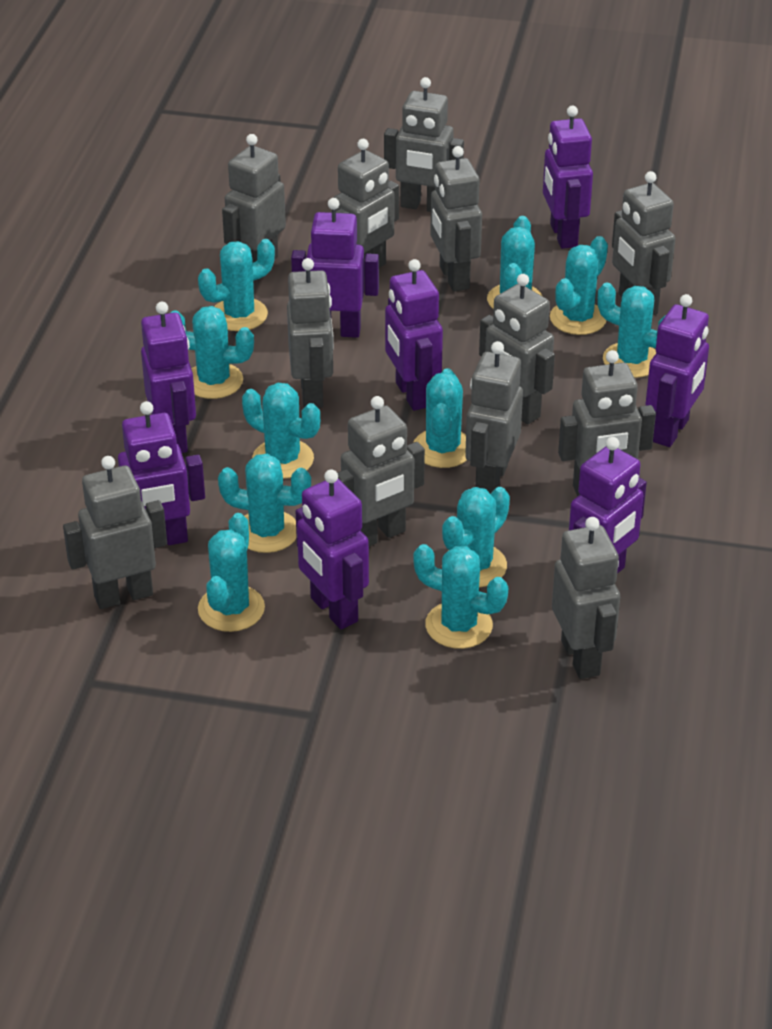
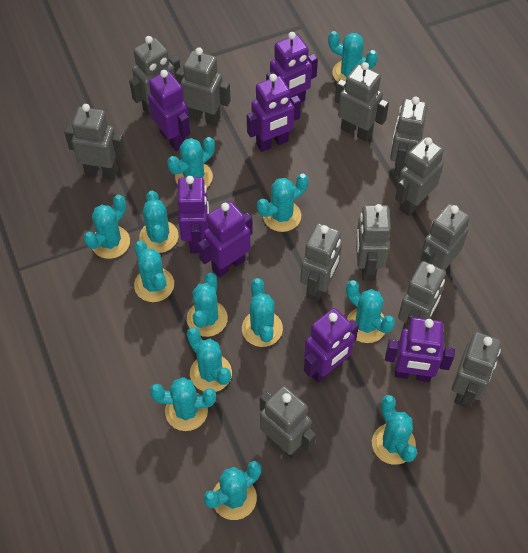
purple robot: [118,401,205,545] [141,302,196,453] [291,198,379,338] [296,469,369,629] [385,259,443,411] [543,106,593,249] [569,437,647,574] [645,294,709,447] = 8 -> [148,70,190,151] [178,176,209,254] [198,201,253,278] [247,74,301,152] [266,32,318,102] [304,308,359,383] [385,317,455,382] = 7
turquoise cactus: [171,306,254,399] [198,239,275,331] [198,513,265,632] [218,454,311,553] [242,383,320,479] [413,368,467,468] [413,544,509,649] [442,487,510,587] [487,216,542,310] [550,236,608,335] [597,282,666,378] = 11 -> [84,195,130,259] [134,241,174,302] [139,191,178,253] [150,377,216,431] [167,137,215,188] [187,273,228,337] [187,327,232,392] [204,461,261,520] [242,278,283,347] [257,174,308,232] [328,31,378,82] [346,280,395,343] [372,395,417,465] = 13

